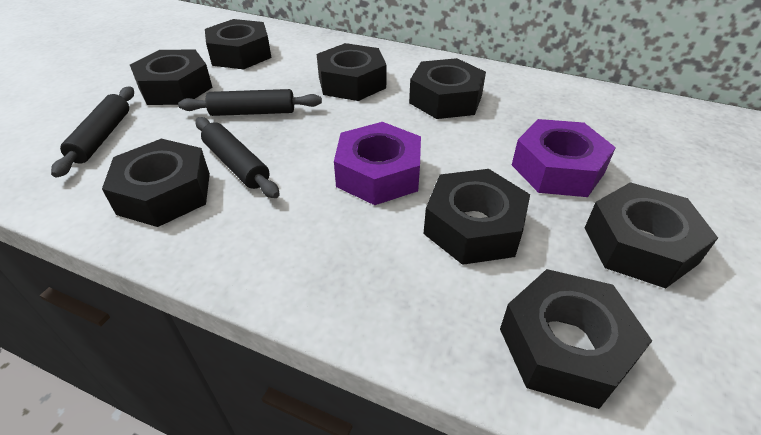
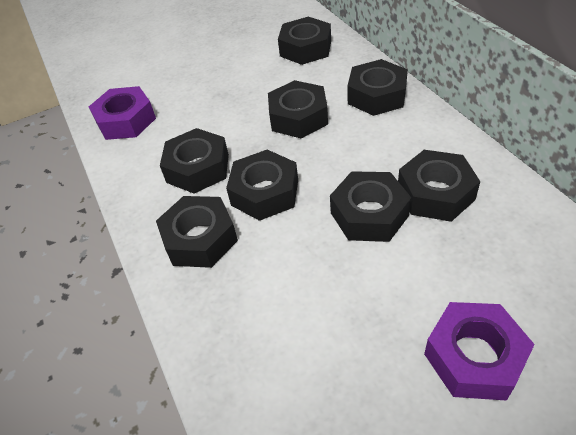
black rolling pin: [51,87,134,178] [178,89,322,116] [195,117,280,198] = 3 -> none = 0

